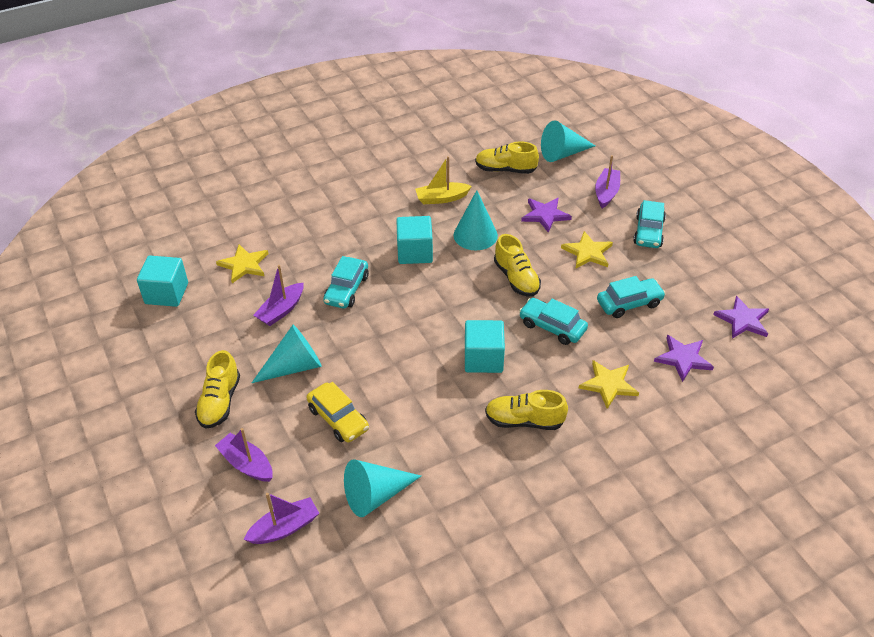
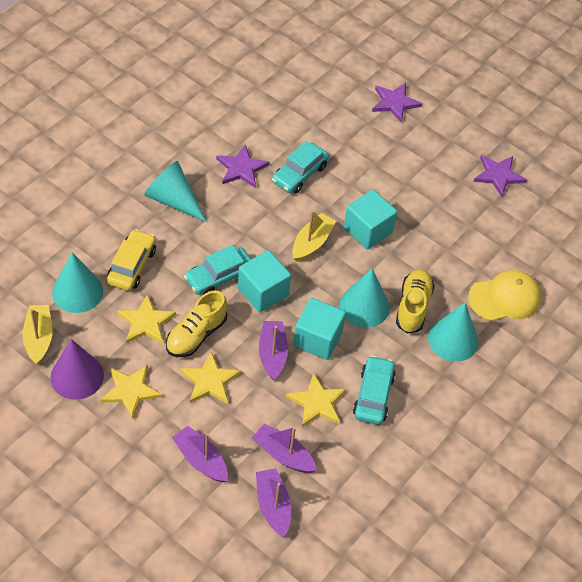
purple cone: none = 0 -> [50,339,104,400] = 1
turquoise car: [323,256,369,309] [519,298,588,345] [597,276,666,318] [633,200,666,248] = 4 -> [184,245,251,295] [272,141,329,193] [353,356,396,425] = 3
yellow boat: [415,156,472,204] = 1 -> [22,305,52,365] [292,210,336,262] = 2
yellow cap: none = 0 -> [468,270,541,321] = 1
yellow shoe: [195,350,240,429] [475,142,539,174] [485,390,568,430] [494,234,541,297] = 4 -> [166,291,227,357] [396,269,434,334] = 2
yellow star: [216,244,268,283] [561,231,613,268] [579,360,639,409] = 3 -> [100,365,162,419] [117,294,176,344] [180,351,241,404] [286,372,346,427] = 4

